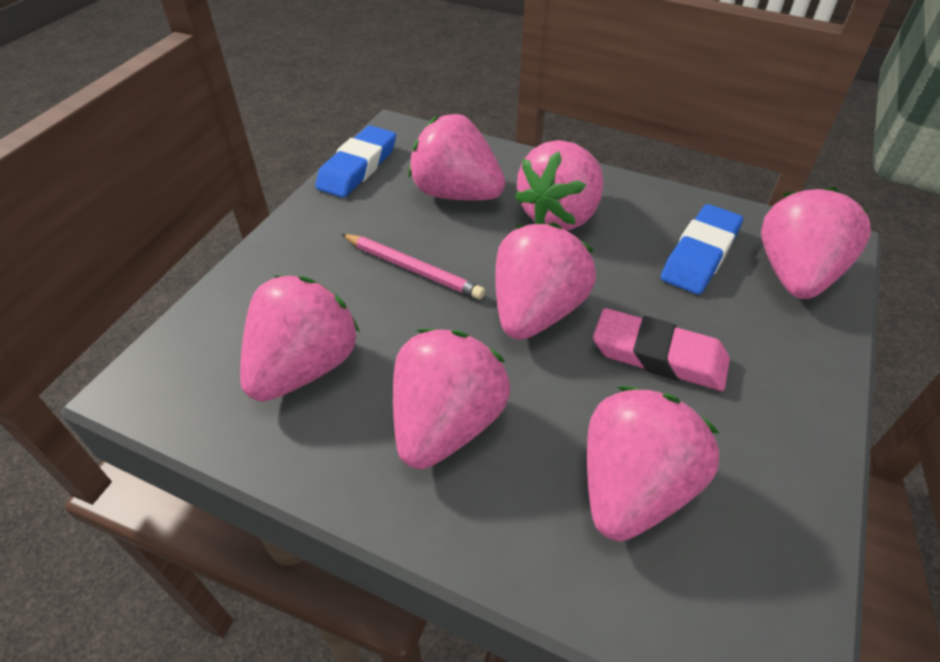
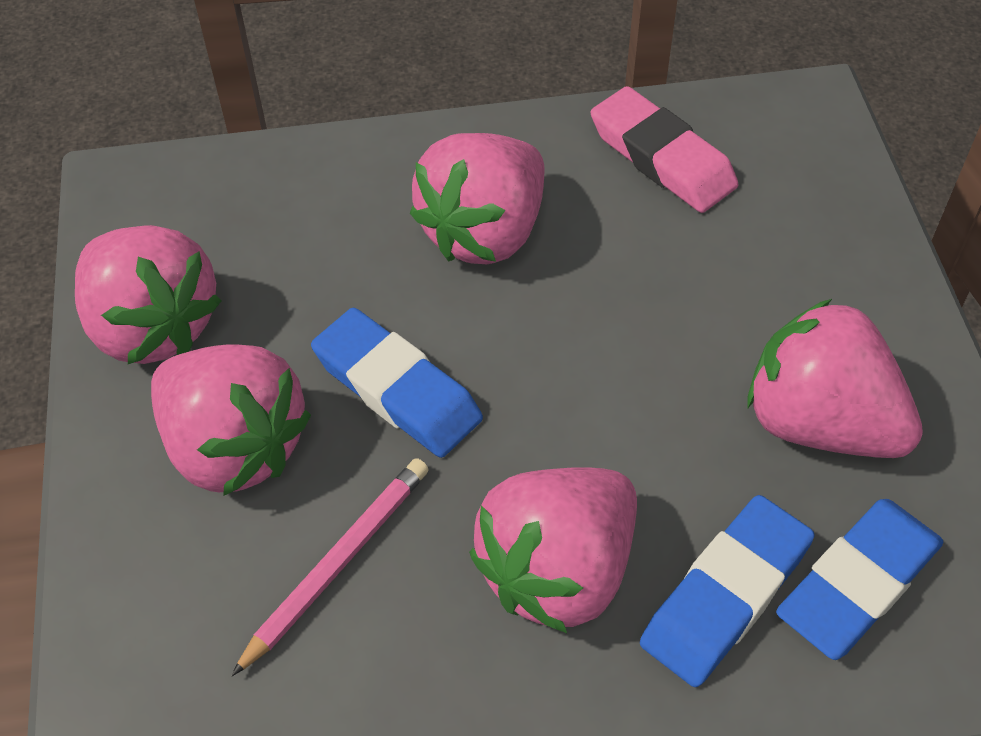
blue eraser: [315,125,396,198] [661,204,743,295] = 2 -> [311,308,483,458] [640,495,815,687] [776,499,943,660] = 3
pink strawberry: [240,275,360,402] [393,329,510,469] [408,114,505,200] [495,223,596,340] [515,140,603,230] [587,386,719,541] [761,187,871,299] = 7 -> [75,225,222,364] [151,344,311,496] [410,133,545,264] [469,467,637,633] [747,299,923,458] = 5

